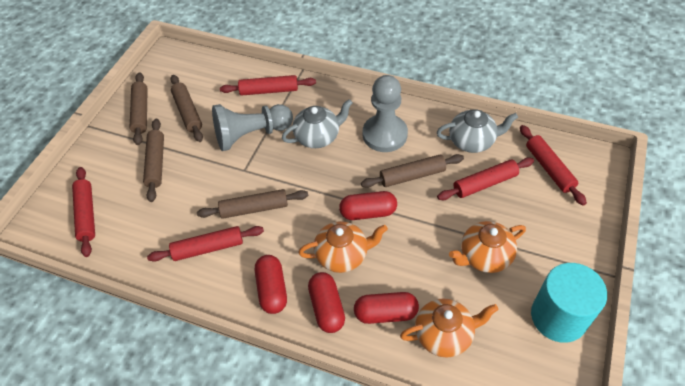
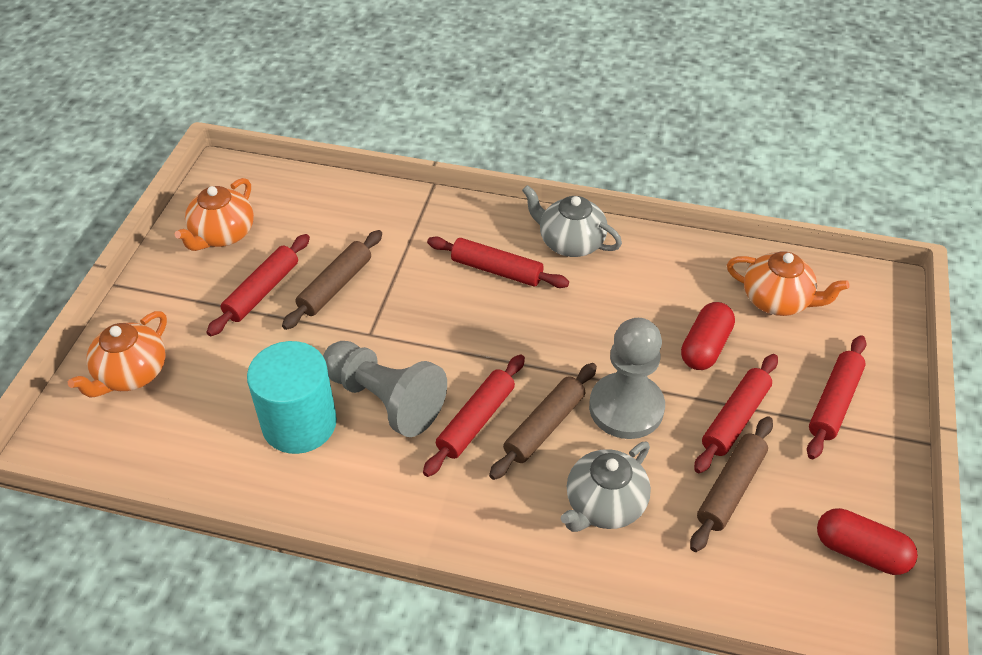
brown rolling pin: [130,72,148,145] [143,119,164,202] [170,75,203,142] [197,189,308,219] [361,154,464,188] = 5 -> [282,230,382,330] [489,363,597,480] [690,416,773,552] = 3
red capsule: [255,255,287,314] [308,272,345,333] [339,191,397,220] [354,292,419,324] = 4 -> [681,302,735,370] [817,508,918,575] = 2

